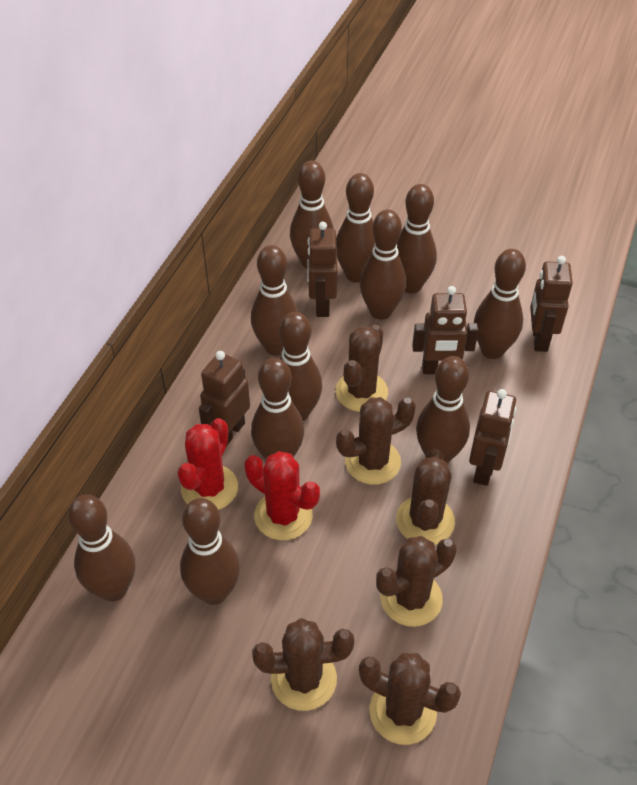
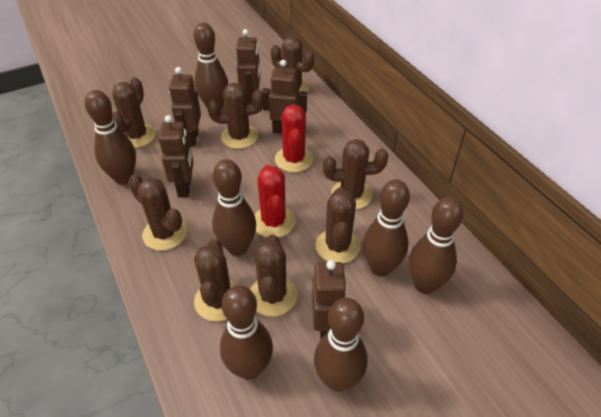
brown bowling pin: [68,495,135,602] [180,498,240,605] [251,245,298,356] [251,358,304,459] [279,312,322,421] [290,161,334,269] [336,173,375,283] [360,209,406,320] [397,184,437,294] [416,356,470,464] [474,249,526,359] = 11 -> [85,90,136,184] [194,23,228,111] [212,159,256,256] [220,285,273,380] [314,298,368,392] [362,180,410,276] [409,197,464,294] = 7
brown cactus: [252,618,354,711] [336,325,388,412] [336,397,416,485] [359,653,461,745] [376,536,457,627] [396,449,455,545] = 6 -> [112,77,156,148] [128,174,187,251] [194,239,237,322] [207,83,264,149] [250,234,297,317] [271,36,314,94] [315,187,360,264] [323,139,388,210] = 8

